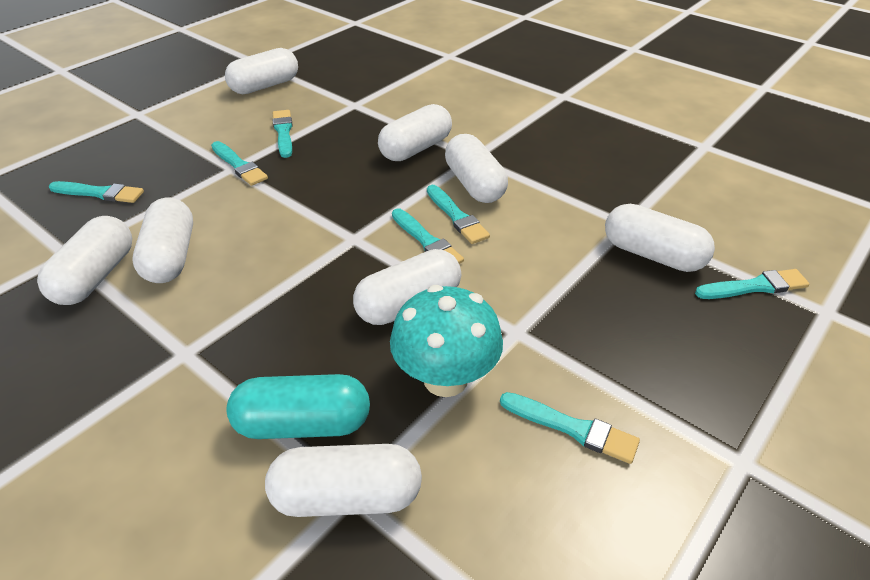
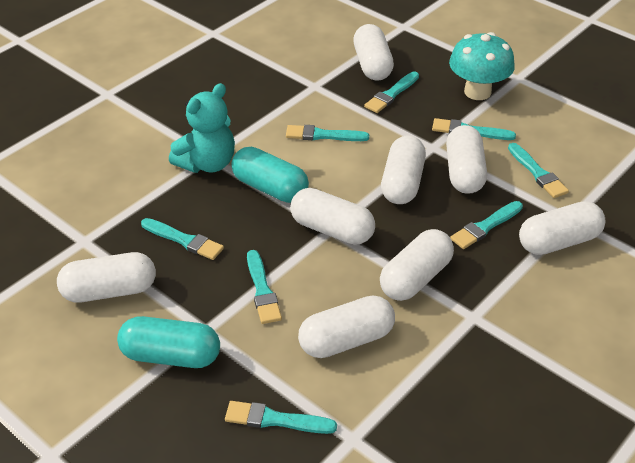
turquoise brush: [49,181,144,203] [211,141,268,186] [272,110,293,158] [392,208,464,264] [427,185,490,244] [500,392,640,464] [695,269,810,299] = 7 -> [141,218,224,260] [225,401,337,434] [247,250,282,324] [286,125,369,141] [364,72,419,113] [432,118,516,140] [450,201,523,249] [508,143,569,198] = 8
turquoise capsule: [227,374,370,439] = 1 -> [117,316,220,368] [231,147,309,203] = 2
turquoise teddy bear: none = 0 -> [169,83,235,173] = 1

